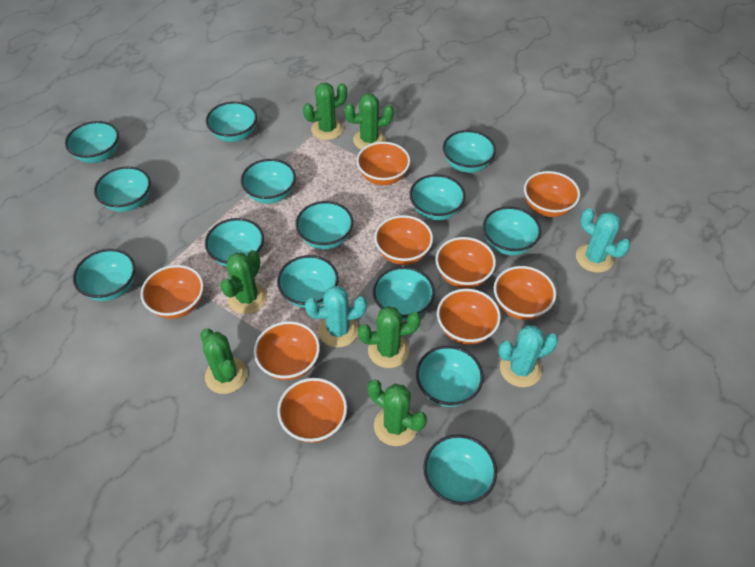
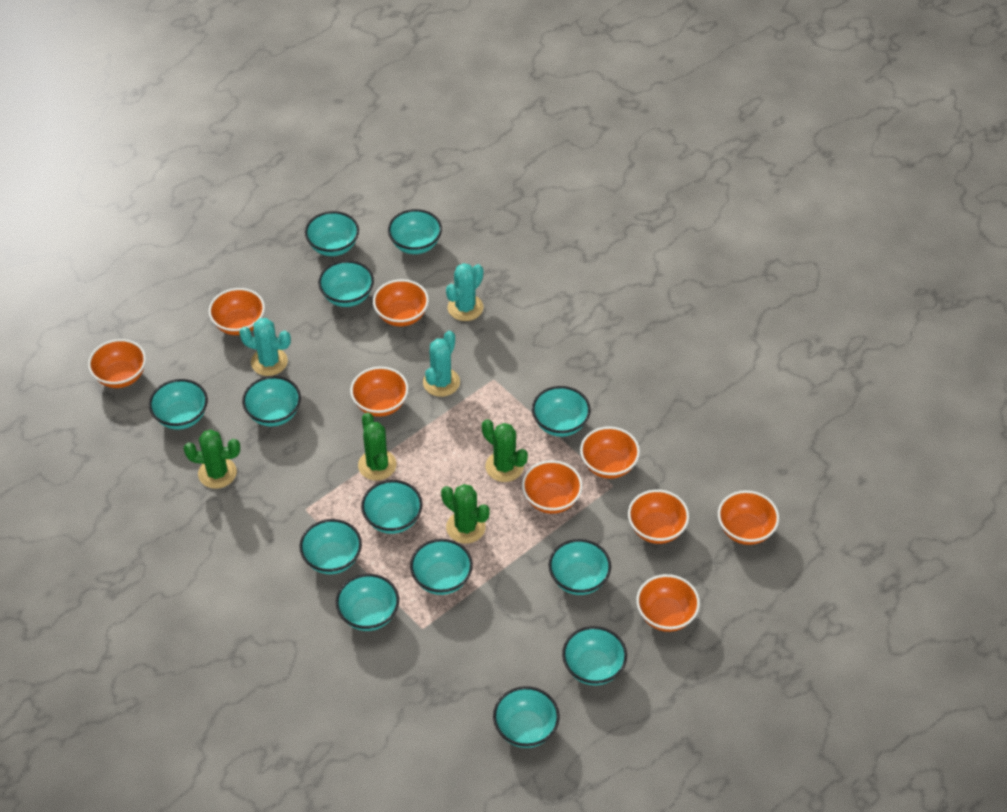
green cactus: [200,328,247,394] [220,250,267,314] [303,82,347,140] [344,93,394,150] [358,306,421,368] [368,379,427,446] = 6 -> [184,429,240,489] [358,413,397,481] [441,484,489,543] [482,419,528,482] = 4
turquoise bowl: [65,121,119,163] [73,249,135,301] [94,166,151,212] [205,218,264,267] [206,101,257,142] [241,159,296,204] [277,255,339,308] [295,201,353,249] [373,266,435,321] [409,174,466,221] [416,346,484,407] [423,434,497,505] [443,130,496,173] [483,206,541,255] = 14 -> [149,379,208,430] [242,376,301,427] [299,519,362,574] [305,211,359,256] [318,260,374,307] [336,574,399,631] [361,480,423,534] [388,209,442,254] [410,539,473,595] [493,686,560,748] [532,386,591,437] [549,539,611,595] [562,626,627,686] = 13

